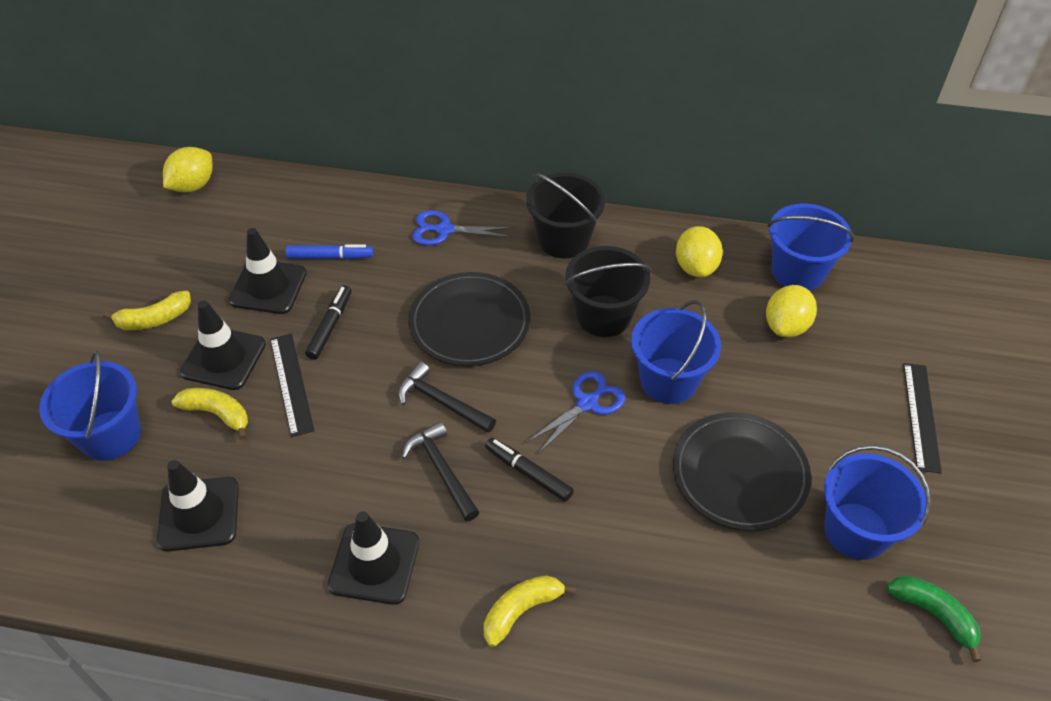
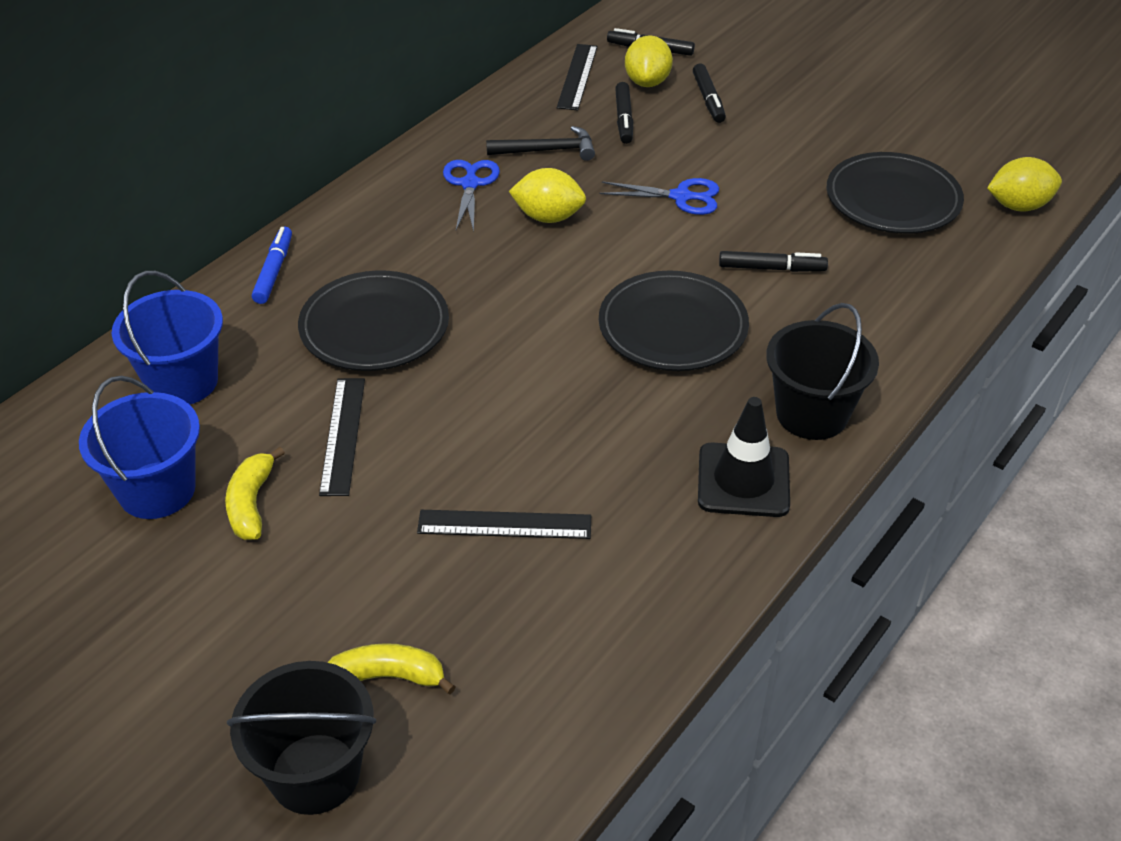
black hammer: [398,362,496,433] [402,422,479,521] = 2 -> [486,126,595,161] = 1
black marker: [305,285,351,360] [485,438,574,501] = 2 -> [607,28,695,56] [615,82,633,144] [693,63,726,123] [719,251,828,272] = 4
black plate: [409,272,531,366] [673,412,811,531] = 2 -> [298,270,449,371] [599,270,749,371] [827,152,964,234] = 3
black ruler: [270,333,314,437] [903,363,942,473] = 2 -> [319,378,365,496] [417,510,591,539] [557,44,598,110] = 3
black traffic cone: [157,460,239,552] [180,300,266,390] [229,228,307,314] [328,511,419,605] = 4 -> [698,397,790,517] = 1
blue bucket: [39,350,141,461] [631,300,721,404] [768,204,854,291] [824,445,931,560] = 4 -> [79,376,200,519] [112,271,223,404] = 2
green banana: [887,576,981,662] = 1 -> none = 0
yellow banana: [103,291,191,330] [171,388,248,440] [484,575,576,647] = 3 -> [225,447,285,540] [327,643,455,694] = 2

